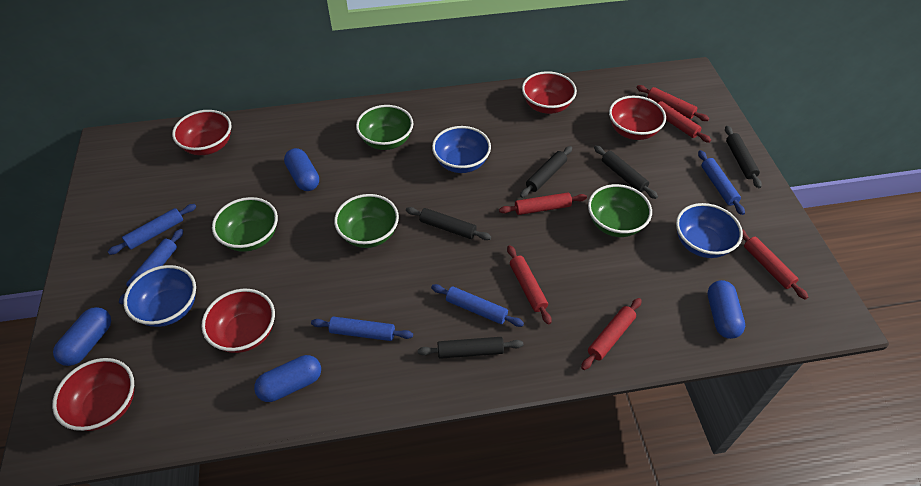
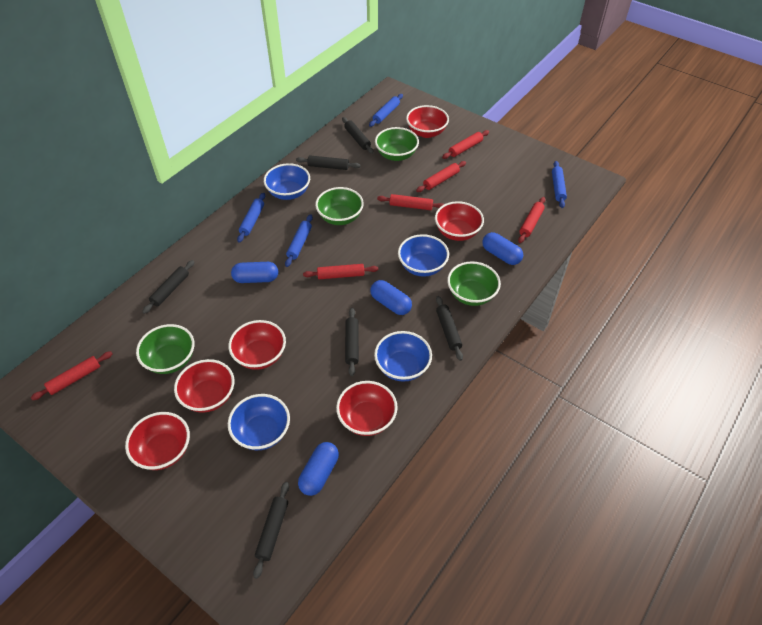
black rolling pin: [406,207,491,240] [418,337,523,359] [520,146,572,198] [594,145,658,199] [725,126,762,188] = 5 -> [142,260,194,314] [253,482,289,579] [296,155,361,170] [342,117,374,154] [345,308,359,376] [436,296,463,361] = 6
blue bowl: [123,265,196,327] [432,126,491,173] [676,203,743,258] = 3 -> [228,394,290,450] [264,163,310,200] [374,331,432,382] [398,234,449,277] = 4
blue rolling pin: [108,204,196,255] [119,229,183,305] [311,316,413,341] [431,284,524,327] [698,150,745,215] = 5 -> [237,193,265,243] [285,214,313,267] [369,94,403,127] [552,161,567,208] = 4
red bowl: [52,358,134,431] [172,110,231,155] [201,289,275,353] [522,71,577,114] [609,96,666,140] = 5 -> [125,412,190,470] [174,359,234,413] [229,320,286,370] [336,381,398,436] [406,105,449,138] [435,201,484,241] = 6

